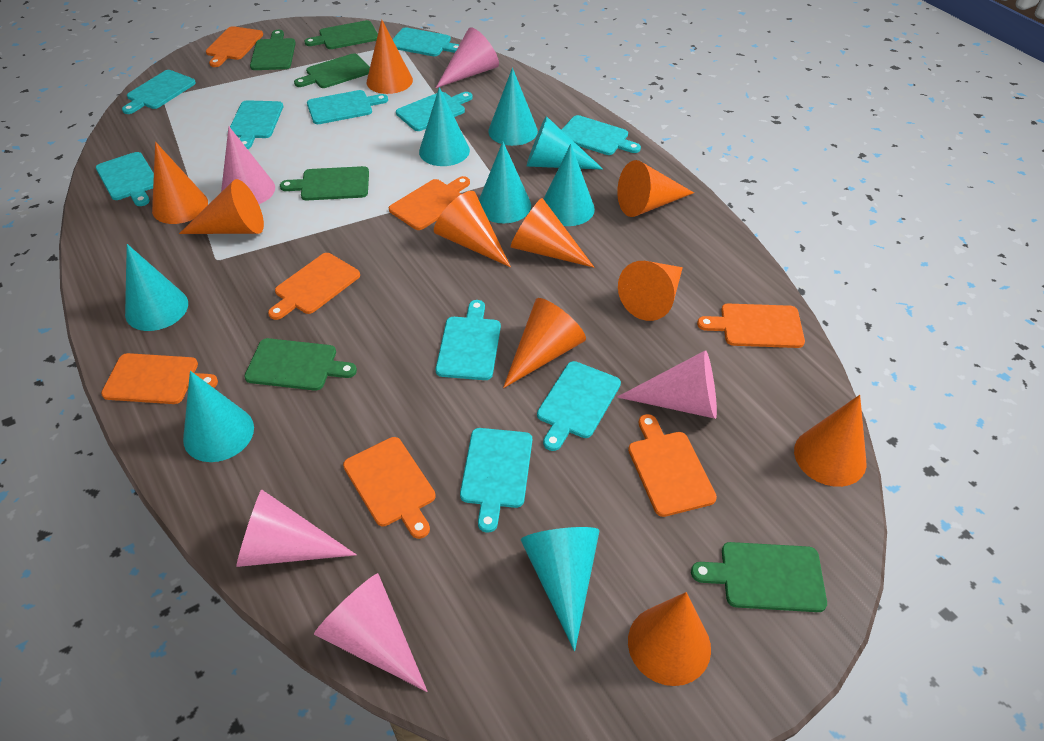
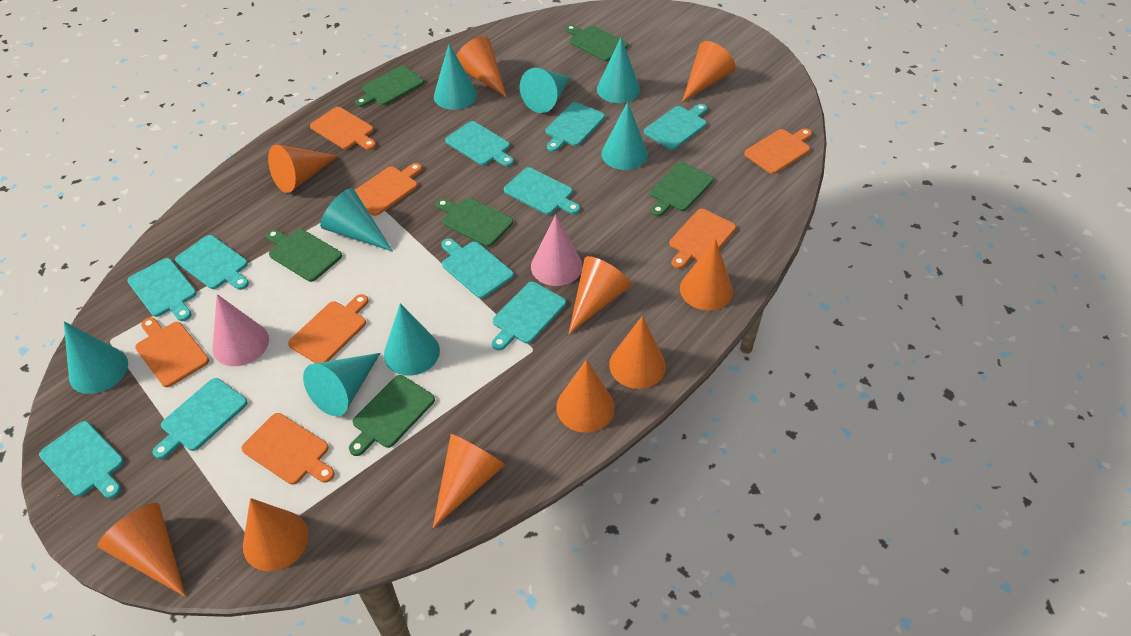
pink cone: [221,127,275,204] [236,489,357,567] [314,573,428,692] [436,27,499,88] [617,350,717,419] = 5 -> [213,294,269,366] [531,215,583,286] = 2

